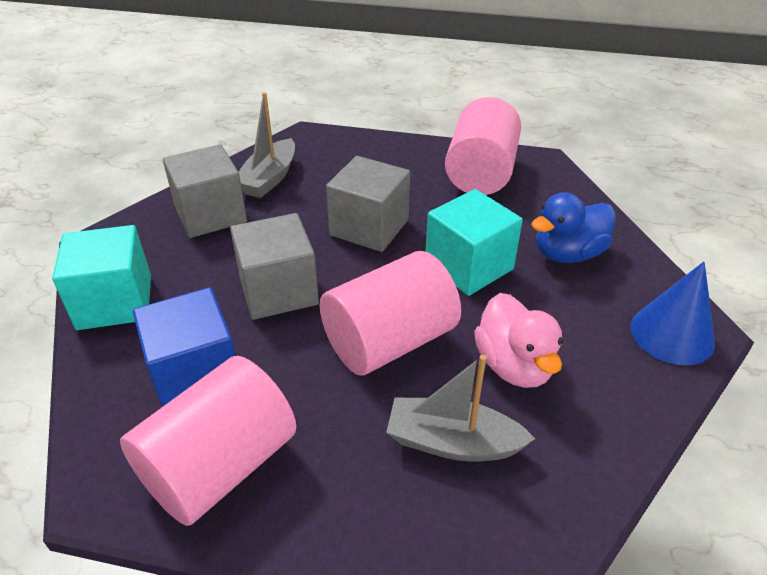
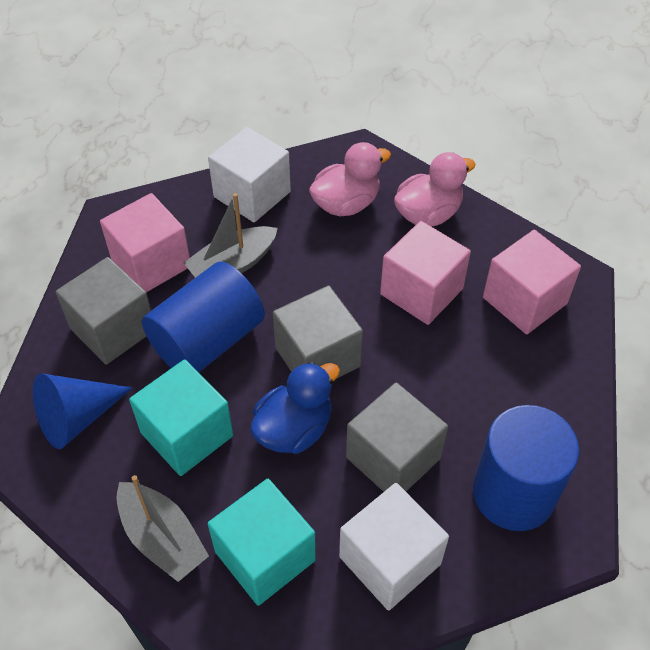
blue cube: [133,287,236,407] = 1 -> none = 0
blue cylinder: none = 0 -> [142,262,265,372] [473,405,579,531] = 2
pink cube: none = 0 -> [100,193,190,292] [380,221,471,325] [483,230,581,334] = 3
pink cylinder: [120,356,296,526] [320,251,461,376] [445,97,521,195] = 3 -> none = 0
pink duck: [474,293,563,388] = 1 -> [309,142,391,216] [394,152,476,226] = 2
white cube: none = 0 -> [208,127,291,222] [339,483,449,610] = 2

